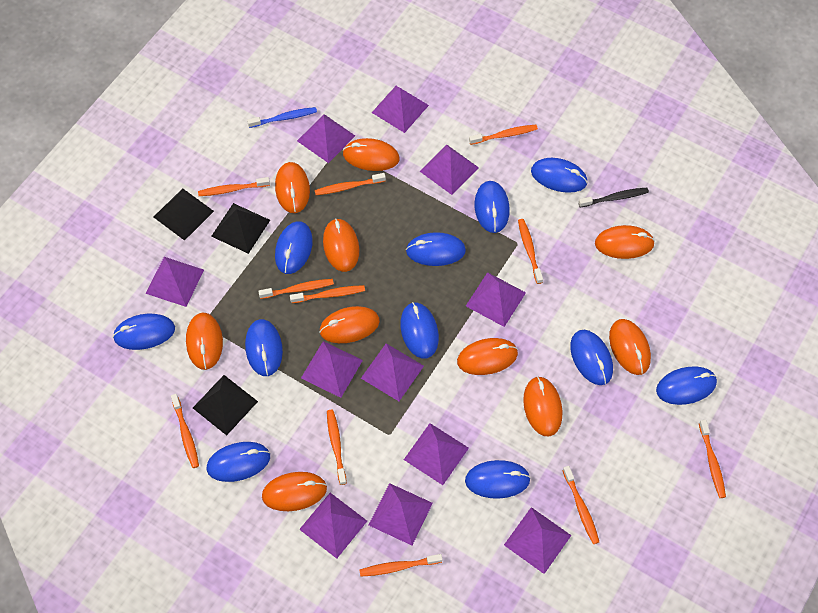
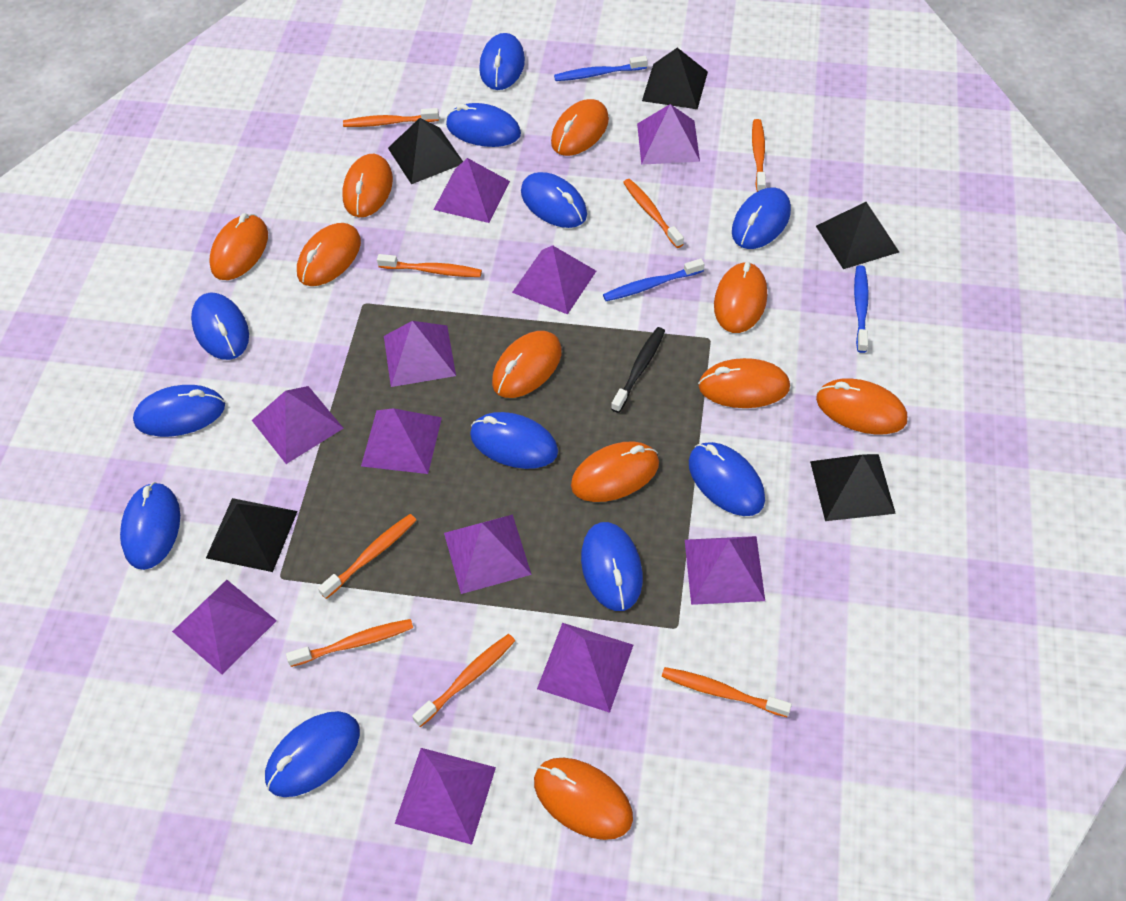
black pyramid: [154,188,214,241] [193,375,258,435] [211,203,270,254] = 3 -> [206,498,297,572] [388,118,463,184] [642,48,708,109] [810,454,896,521] [816,202,899,269] = 5
blue toothbrush: [247,107,317,128] = 1 -> [554,56,648,81] [603,258,704,301] [854,265,869,353] = 3
orange toothbrush: [171,394,199,468] [198,177,270,196] [258,279,334,299] [290,285,365,303] [315,173,386,195] [327,410,347,485] [360,554,443,577] [469,125,538,145] [518,219,543,284] [562,466,599,544] [699,420,726,498] = 11 -> [286,619,413,667] [318,514,416,599] [343,108,439,127] [377,254,482,277] [412,634,515,727] [623,179,684,248] [662,667,792,717] [752,119,766,192] = 8

